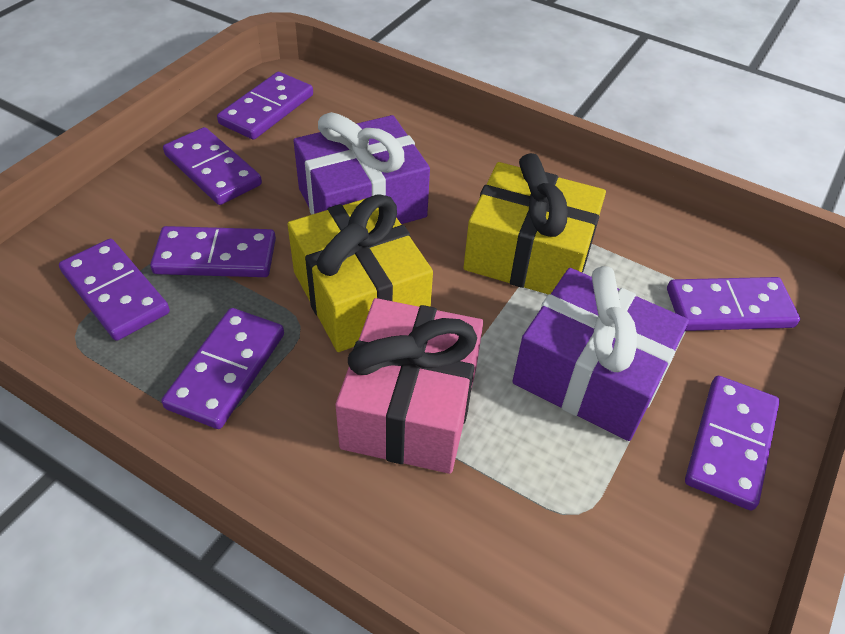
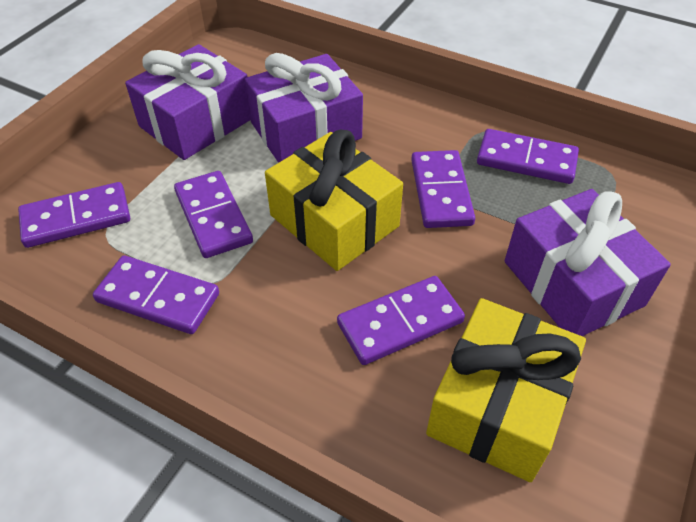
pink gift: [336,298,483,474] = 1 -> none = 0
purple domino: [59,239,170,341] [150,226,276,277] [162,308,284,429] [163,127,262,205] [217,72,313,140] [667,277,800,331] [685,376,780,511] = 7 -> [18,182,130,248] [93,255,219,334] [174,171,253,258] [337,276,465,365] [411,150,475,228] [477,129,579,184] = 6
purple gift: [293,112,430,224] [512,266,689,441] = 2 -> [125,44,251,160] [245,53,363,163] [505,189,671,336] = 3

